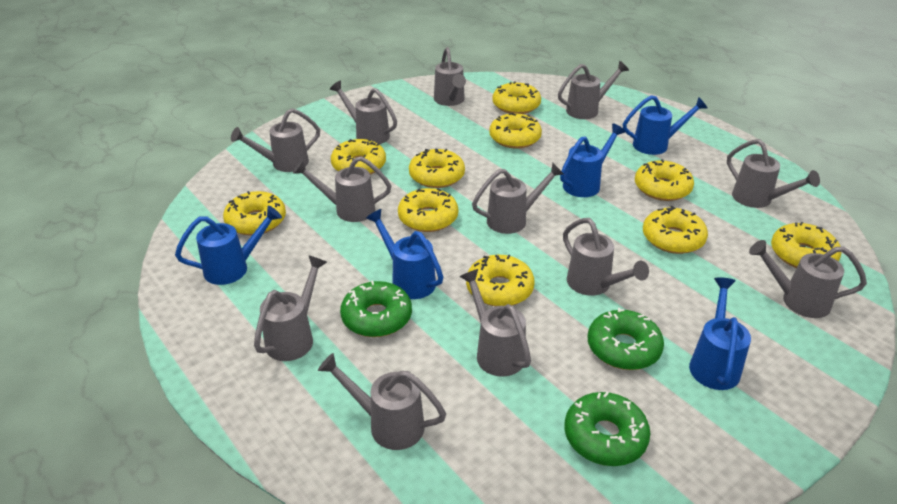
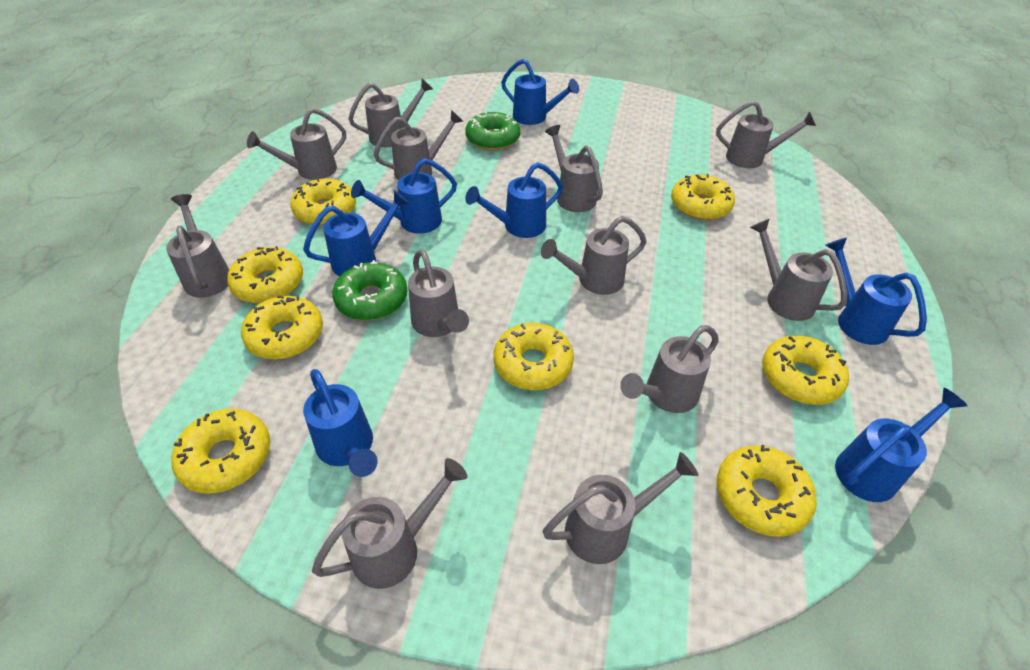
blue watering can: [175,206,282,285] [366,209,443,299] [560,123,625,197] [623,95,707,155] [689,277,751,390] = 5 -> [303,190,409,276] [303,369,378,477] [351,158,457,234] [465,162,563,238] [501,59,579,125] [825,237,927,345] [835,388,967,502] = 7
green donut: [340,280,412,337] [564,392,650,466] [588,308,664,370] = 3 -> [332,260,408,320] [465,111,520,150] = 2
yellow donut: [223,191,286,236] [331,139,386,175] [398,188,458,232] [409,149,465,188] [466,255,535,306] [489,112,542,148] [492,81,541,114] [635,159,694,201] [643,206,708,254] [771,222,841,268] = 10 -> [171,409,270,494] [227,246,303,303] [241,295,323,360] [290,178,356,226] [494,323,574,390] [671,174,735,220] [717,445,817,537] [762,336,849,405] = 8

